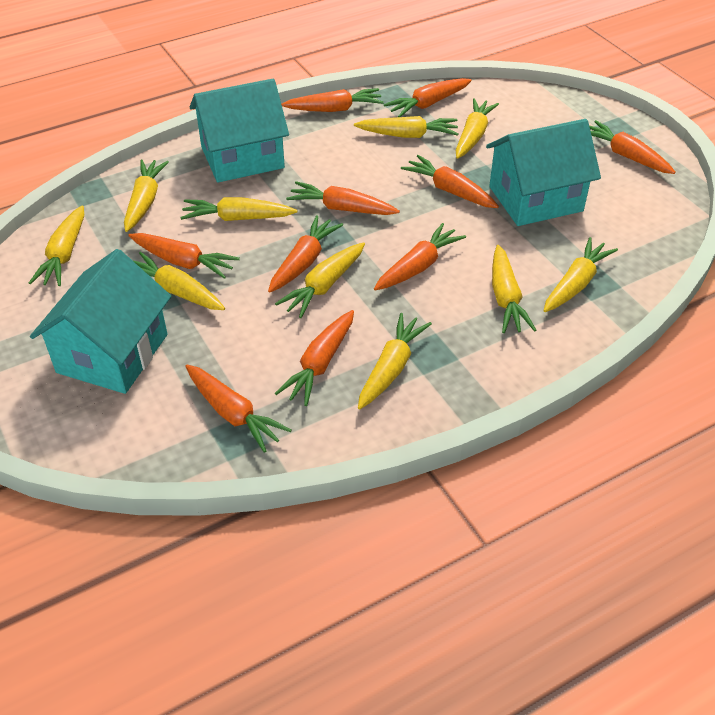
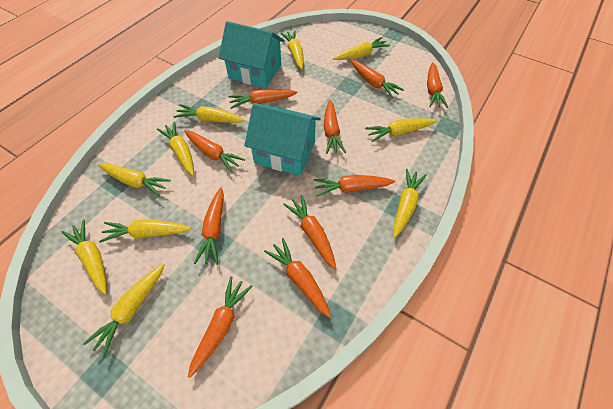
turquoise house: [30,249,171,394] [190,79,289,183] [486,119,601,226] = 3 -> [218,21,285,88] [244,103,321,176] = 2

